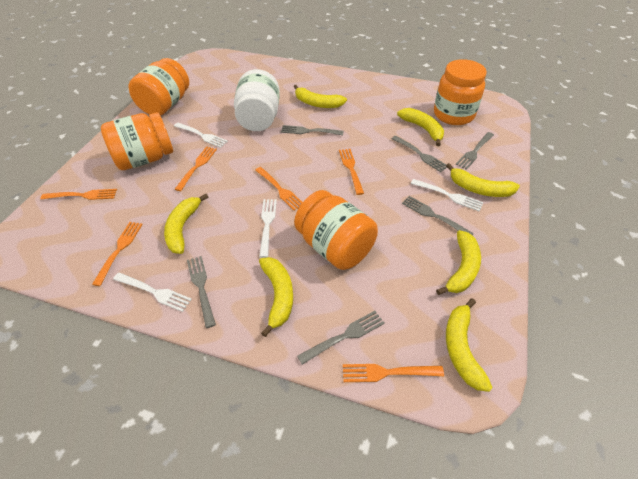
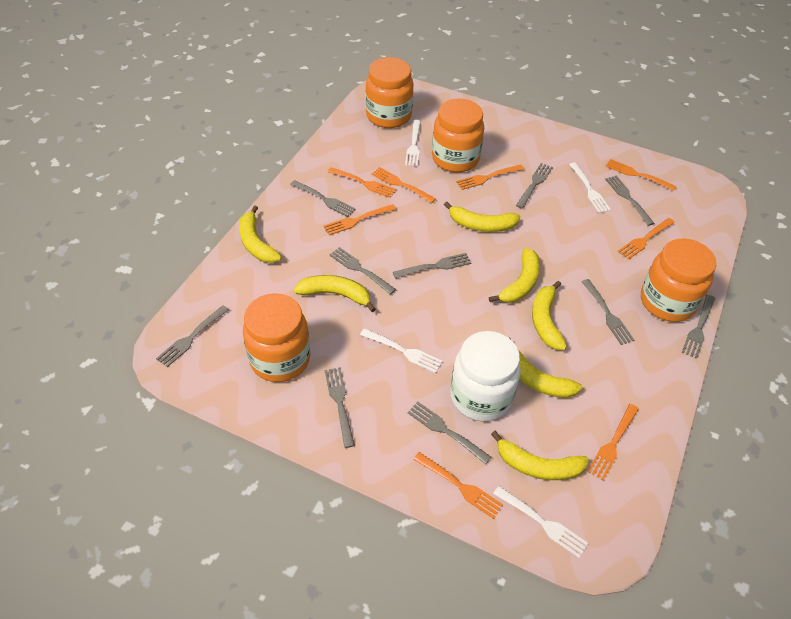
grey fork: [187,256,216,328] [281,125,344,135] [297,311,385,365] [392,136,446,172] [402,196,474,235] [456,132,494,170] = 6 -> [156,305,229,367] [290,180,356,217] [325,367,355,448] [330,247,396,294] [393,253,471,278] [408,402,491,464] [516,163,553,209] [582,279,634,345] [605,176,654,226] [682,295,715,359] = 10
orange fork: [40,189,117,200] [92,222,143,286] [175,146,217,191] [255,167,303,211] [339,149,364,195] [343,364,444,382] = 6 -> [324,204,397,235] [328,167,396,198] [371,167,436,203] [413,452,503,519] [456,165,524,190] [587,404,639,481] [605,159,677,191] [618,218,675,260] = 8

